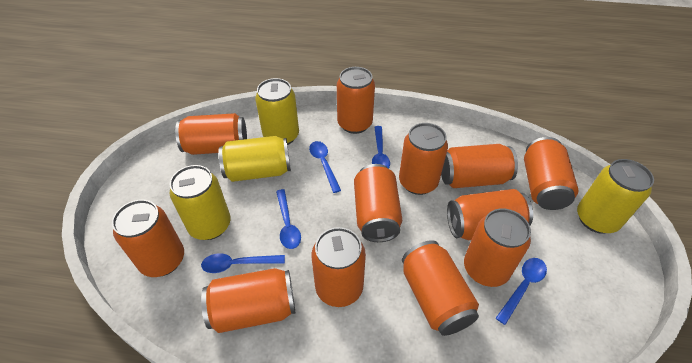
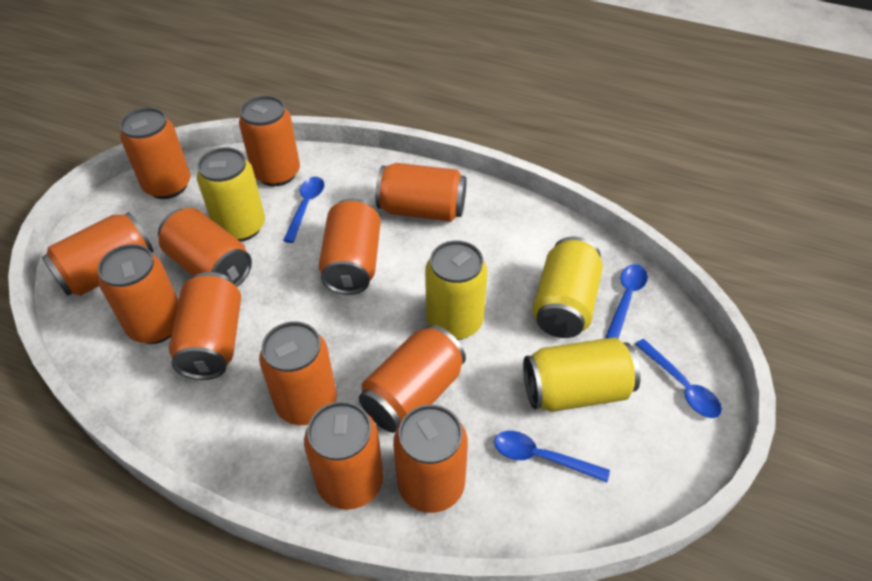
blue spoon: [201,253,285,273] [276,189,301,249] [309,141,341,193] [372,126,390,168] [496,258,547,325] = 5 -> [283,177,324,243] [494,431,610,482] [606,264,648,338] [635,339,722,418] = 4

